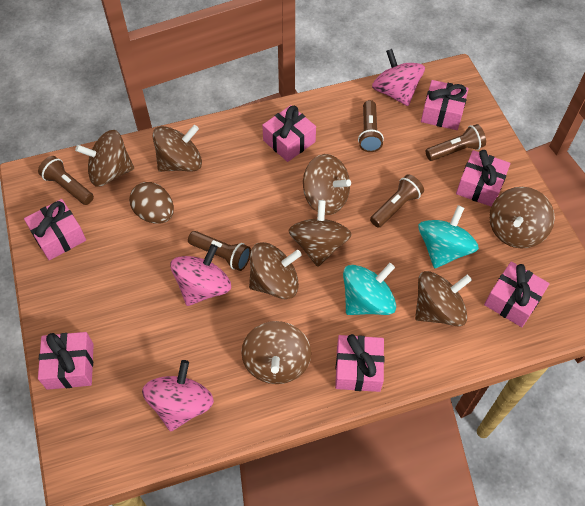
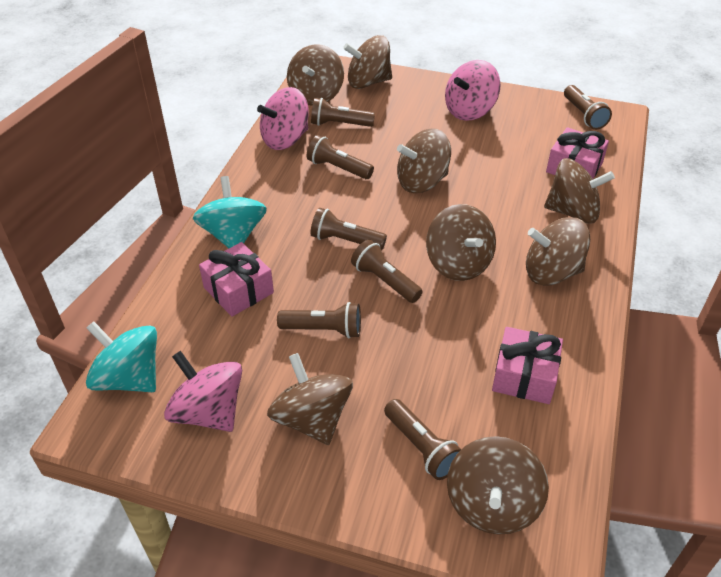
brown egg: [129,182,174,224] = 1 -> none = 0
brown flashlight: [38,156,94,205] [188,231,251,271] [358,100,384,152] [370,174,424,228] [426,124,486,161] = 5 -> [277,302,361,338] [307,135,374,179] [310,208,387,250] [311,98,375,127] [351,239,423,303] [384,399,461,480] [564,85,612,130] = 7
pink gift: [24,199,86,260] [38,332,94,390] [262,105,316,162] [335,334,385,392] [421,80,469,130] [456,150,510,207] [484,262,550,327] = 7 -> [199,242,274,317] [492,327,563,404] [546,127,609,179] = 3

